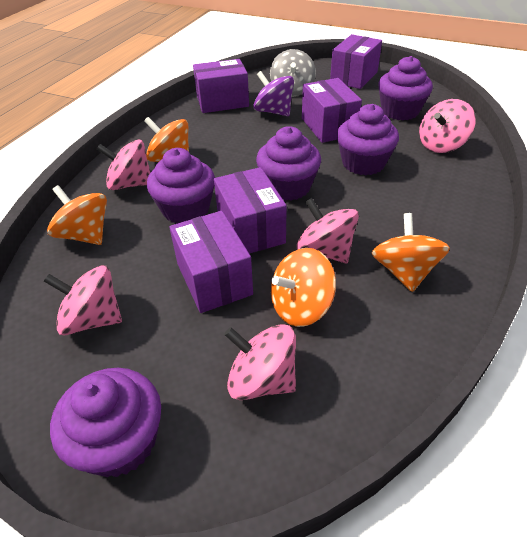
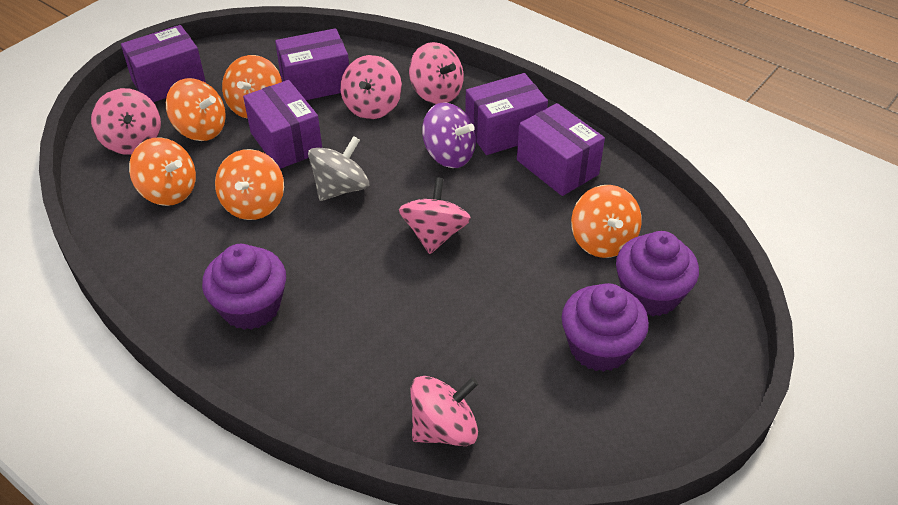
orange spinning top: [47,185,107,245] [144,117,189,162] [271,248,336,327] [372,213,450,292] = 4 -> [129,137,196,206] [166,78,226,141] [215,149,284,220] [222,55,282,119] [571,185,642,258] = 5
purple cupcake: [50,368,161,477] [147,148,215,224] [256,126,321,201] [337,104,399,175] [378,56,433,120] = 5 -> [202,244,286,330] [562,283,649,372] [616,231,699,316] = 3

